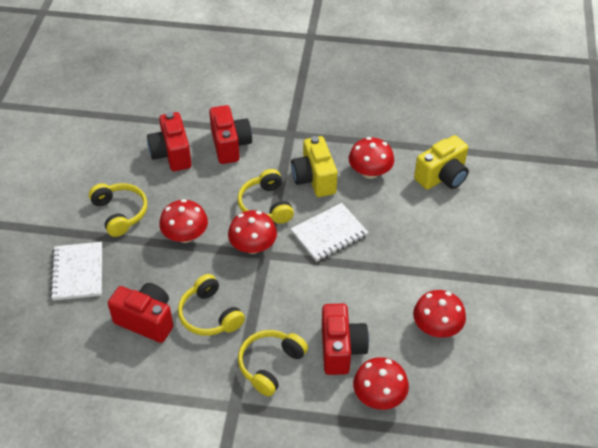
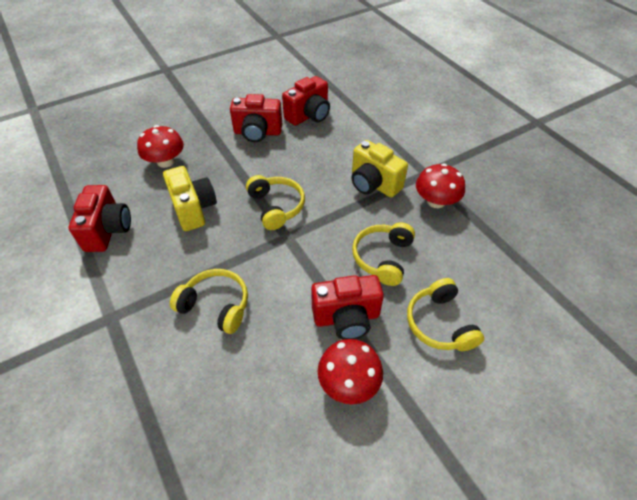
red mushroom: [159,199,208,243] [228,210,277,254] [349,137,394,179] [353,357,409,410] [413,290,466,338] = 5 -> [137,125,184,168] [318,339,383,404] [416,163,465,208] = 3
white notebook: [50,242,102,301] [291,203,369,262] = 2 -> none = 0

